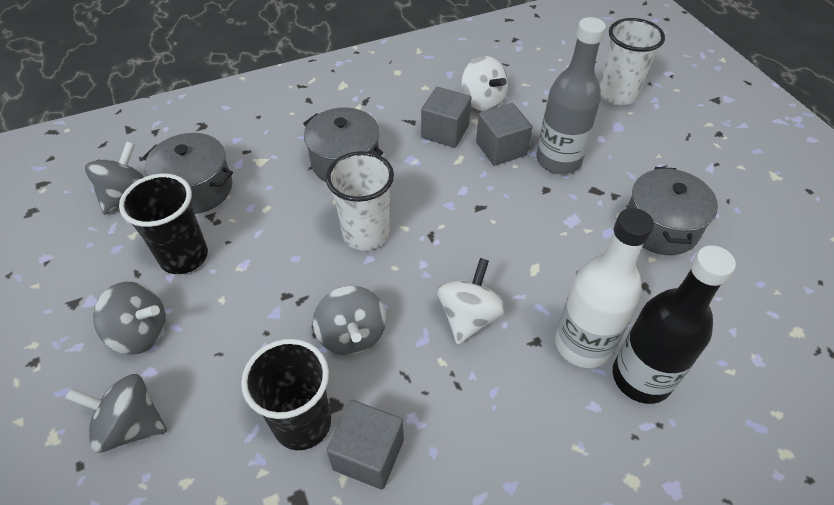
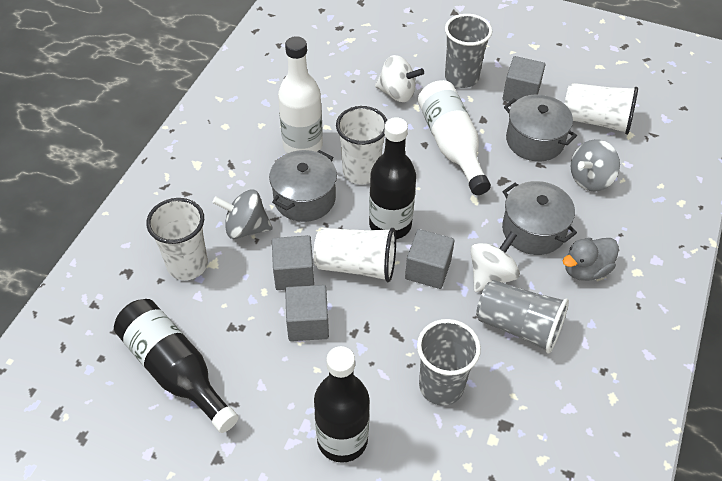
black bottle: [613,245,736,404] = 1 -> [114,299,239,433] [314,346,369,463] [369,117,416,239] = 3
black cup: [119,174,208,274] [241,339,331,450] = 2 -> none = 0
grey bottle: [536,17,606,174] = 1 -> none = 0
grey cube: [327,400,404,490] [421,87,472,148] [476,103,532,166] = 3 -> [272,235,314,290] [285,285,329,341] [405,229,454,289] [503,56,545,103] = 4
grey cup: none = 0 -> [417,319,481,406] [445,14,492,88] [476,280,569,354] = 3
grey duck: none = 0 -> [563,238,619,281] = 1
grey spinning top: [65,374,167,452] [85,142,144,215] [93,282,166,355] [313,286,386,355] = 4 -> [212,190,273,239] [571,139,620,192] = 2
white bottle: [555,208,654,368] = 1 -> [278,36,323,153] [418,80,491,195] = 2
white cup: [326,151,394,251] [600,18,665,106] = 2 -> [146,198,208,280] [314,228,396,282] [336,106,387,185] [565,83,638,135] = 4

